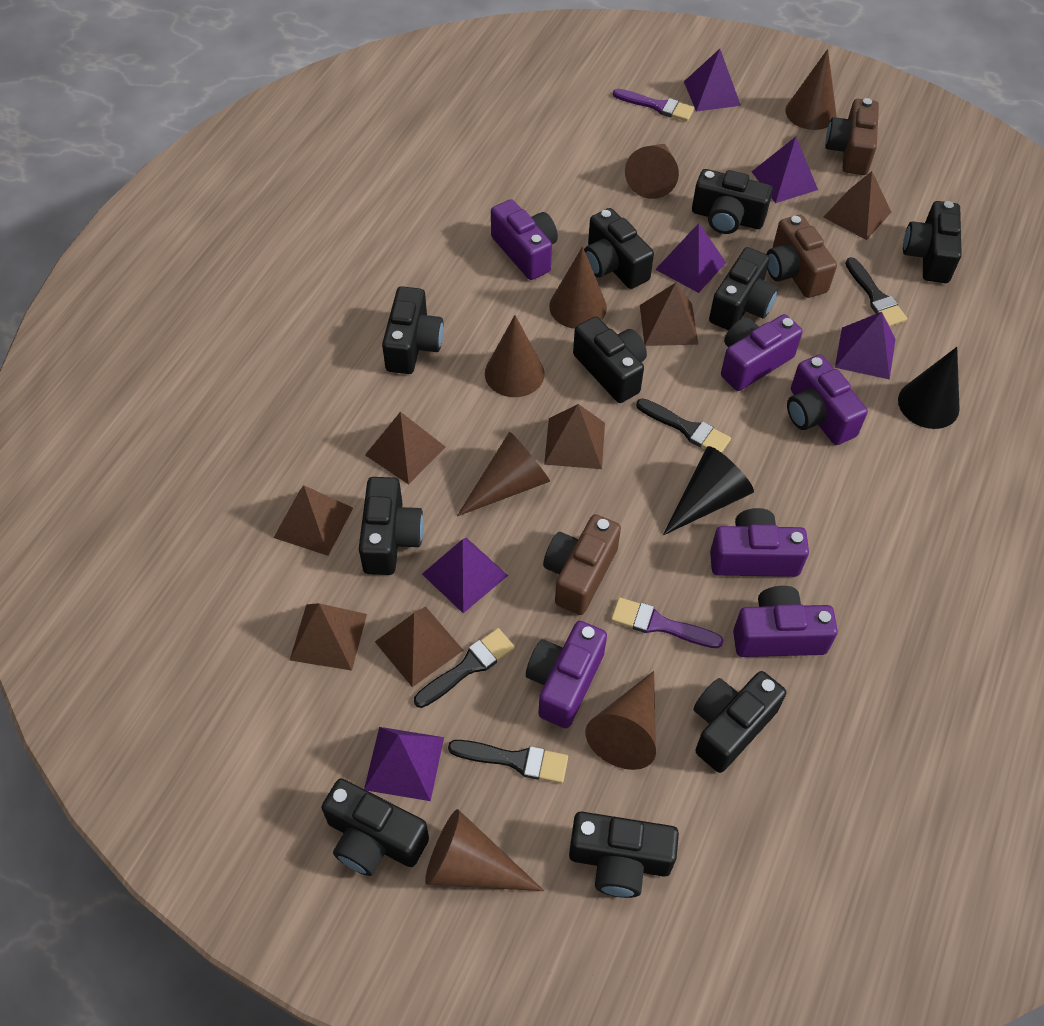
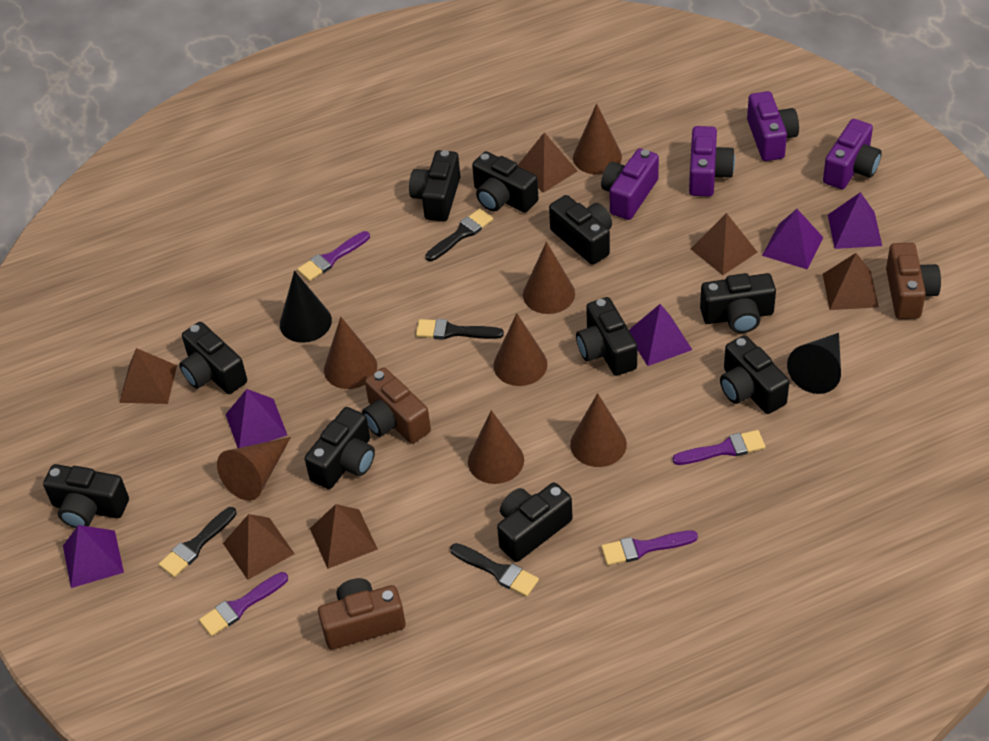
brown pyramid: [274,486,353,556] [290,603,367,671] [365,412,445,485] [375,606,464,687] [544,404,605,469] [640,283,698,346] [823,171,891,240] = 7 -> [119,348,177,404] [223,514,294,580] [310,504,378,569] [517,132,577,193] [691,213,758,275] [823,253,879,310] = 6
purple brush: [611,597,723,648] [613,89,694,121] = 2 -> [199,572,288,636] [297,231,370,281] [601,531,698,565] [672,430,765,465] = 4
purple camera: [491,199,558,280] [526,621,607,728] [710,508,809,577] [721,314,803,391] [733,586,838,657] [787,355,868,445] = 6 -> [601,148,659,220] [689,126,735,196] [747,91,799,161] [823,119,882,189] = 4
purple pyramid: [364,727,444,801] [422,538,508,613] [655,223,726,293] [684,49,741,112] [752,137,818,203] [835,312,895,380] = 6 -> [63,525,124,588] [226,389,287,448] [629,304,692,366] [762,209,823,269] [828,192,882,249] = 5

